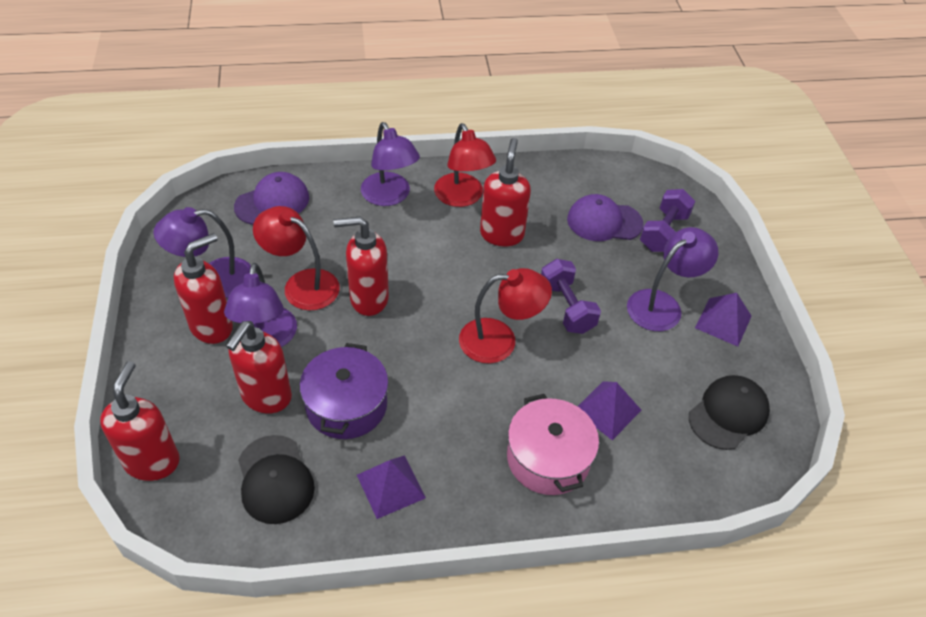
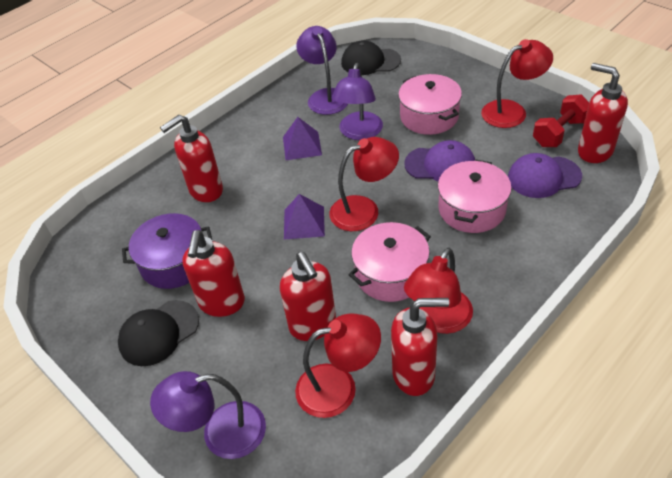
pink pot: [507,394,599,495] = 1 -> [348,222,431,302] [398,74,462,135] [438,159,512,233] = 3
purple dumbbell: [541,259,601,334] [640,189,695,252] = 2 -> none = 0
purple lamp: [153,207,251,298] [224,263,297,347] [361,122,420,206] [627,227,718,331] = 4 -> [150,371,266,459] [296,26,348,115] [332,63,383,140] = 3
purple pyramid: [357,455,426,519] [577,381,641,440] [695,293,752,347] = 3 -> [283,117,322,160] [284,194,325,240] = 2
red dumbbell: none = 0 -> [533,94,589,147] = 1
red lamp: [253,206,340,310] [434,123,496,207] [459,268,552,363] = 3 -> [295,313,381,418] [330,137,399,231] [404,248,473,334] [481,39,553,128] = 4

